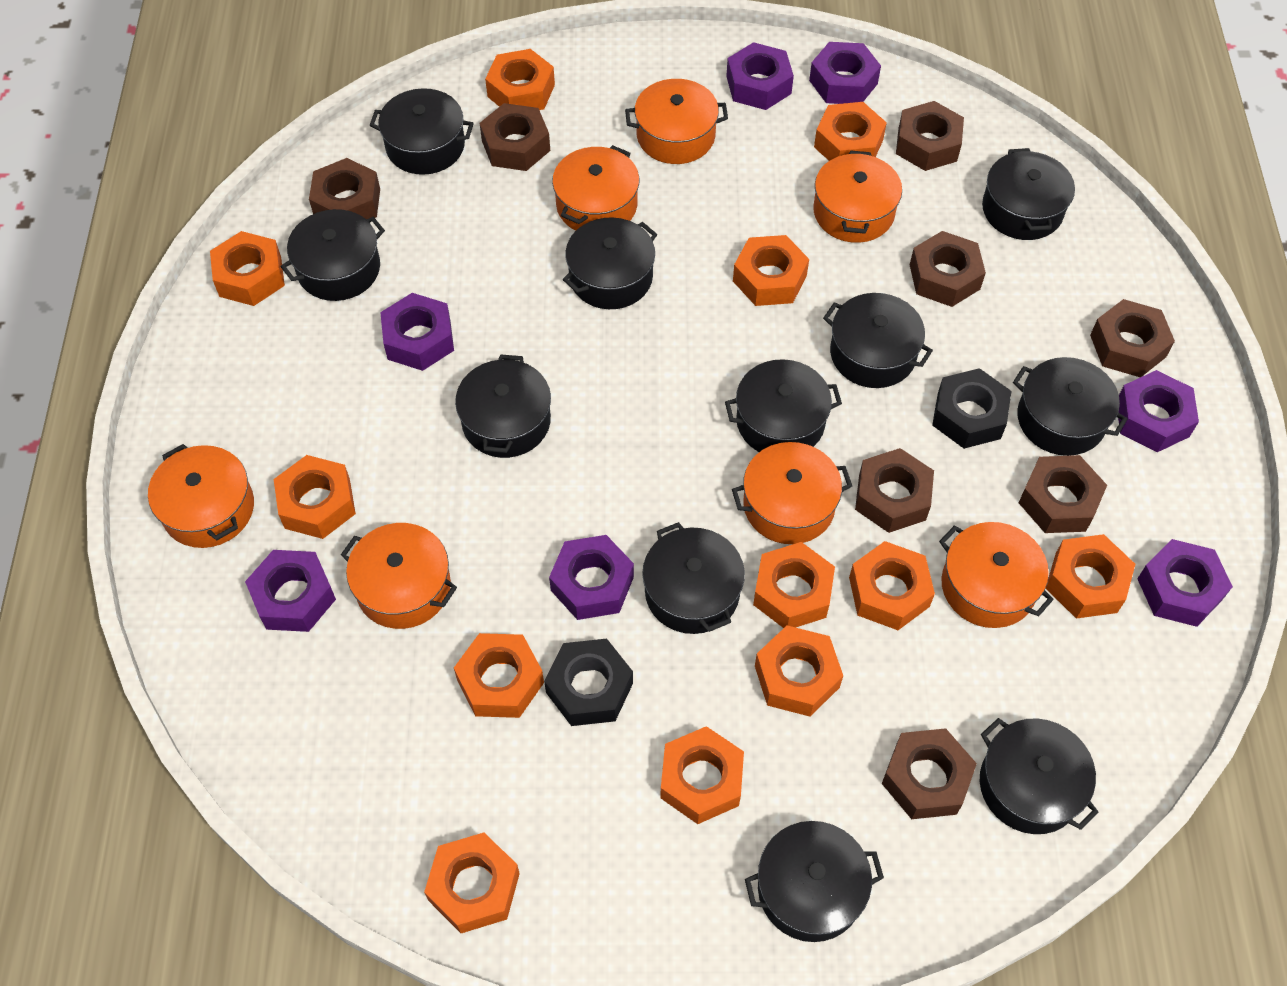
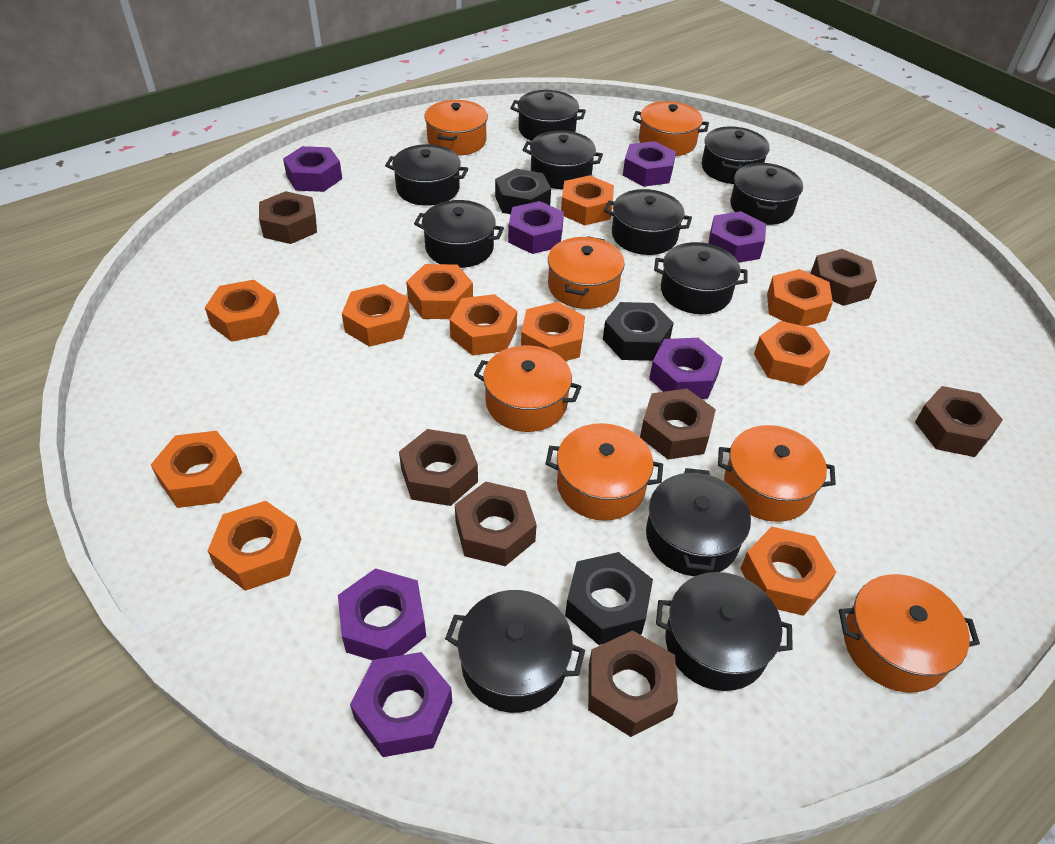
black nut: [544,639,633,726] [932,368,1012,449] = 2 -> [495,169,551,214] [565,552,653,645] [603,302,674,361] = 3
brown nut: [309,158,380,219] [479,103,550,171] [855,448,934,533] [882,728,977,819] [896,101,964,171] [910,231,986,307] [1019,455,1107,533] [1090,299,1175,377] = 8 -> [259,191,317,244] [399,429,478,506] [455,482,537,566] [588,630,678,737] [640,389,716,459] [810,249,877,306] [915,386,1003,457] = 7
orange nut: [210,231,285,306] [274,455,356,539] [424,833,520,933] [454,633,544,718] [485,49,555,110] [660,726,744,824] [733,235,809,306] [753,542,835,628] [755,626,843,717] [814,102,887,161] [849,541,935,630] [1045,534,1135,619] = 12 -> [151,431,242,508] [205,280,280,342] [208,501,301,591] [342,284,410,347] [406,264,473,319] [450,294,517,356] [521,302,585,361] [561,175,614,225] [740,527,836,616] [754,321,830,386] [767,269,833,326] = 11

